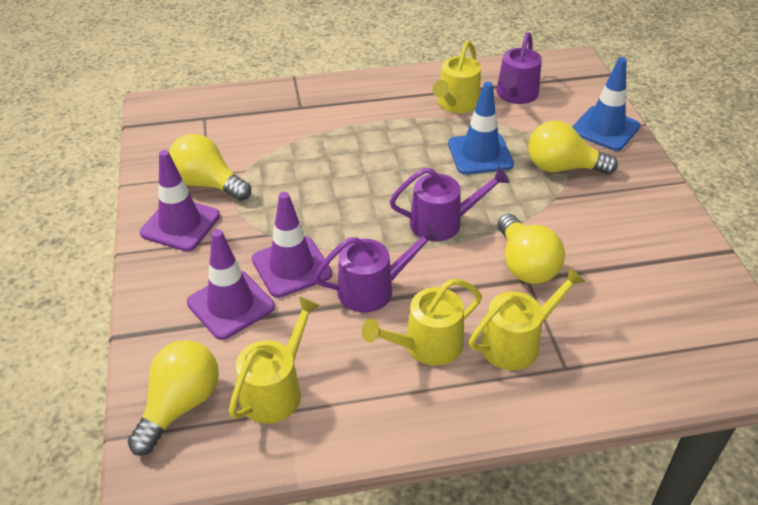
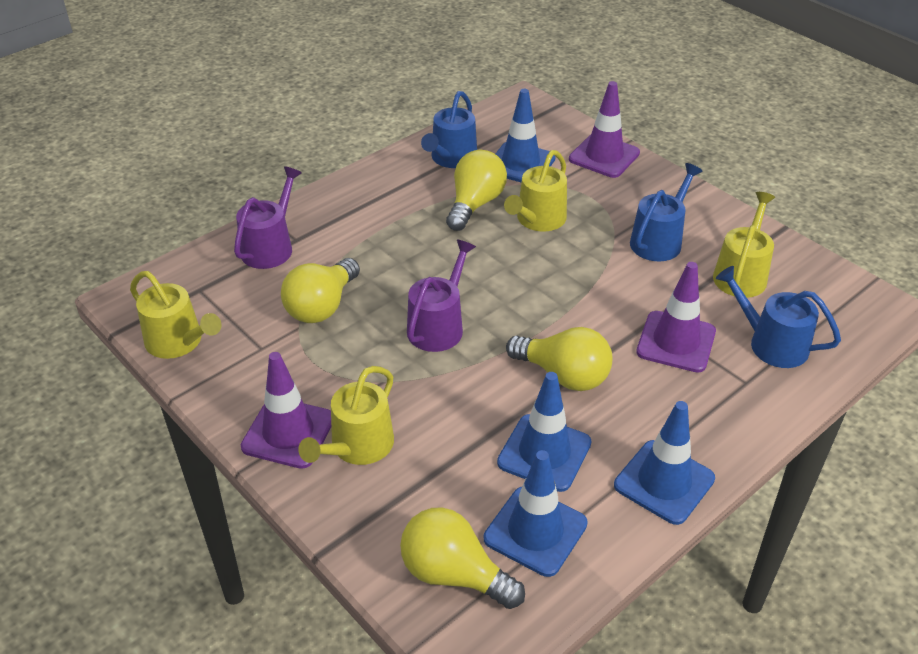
blue traffic cone: [448,82,514,175] [572,57,640,151] = 2 -> [484,450,588,577] [495,89,556,182] [497,372,591,492] [614,401,715,525] = 4
blue watering can: none = 0 -> [421,91,477,168] [630,163,703,261] [716,266,841,368] = 3
purple watering can: [314,224,440,312] [390,167,510,241] [496,32,542,104] = 3 -> [234,166,302,269] [407,240,476,352] = 2

